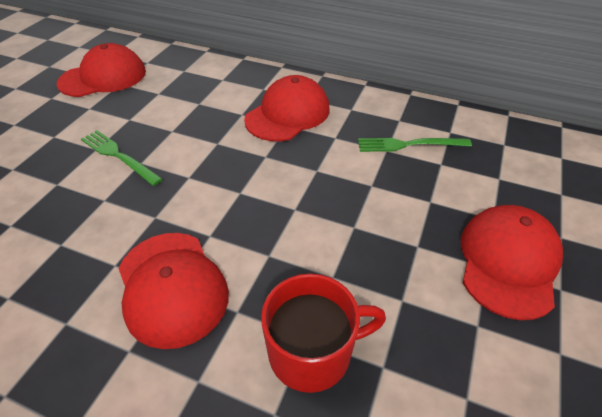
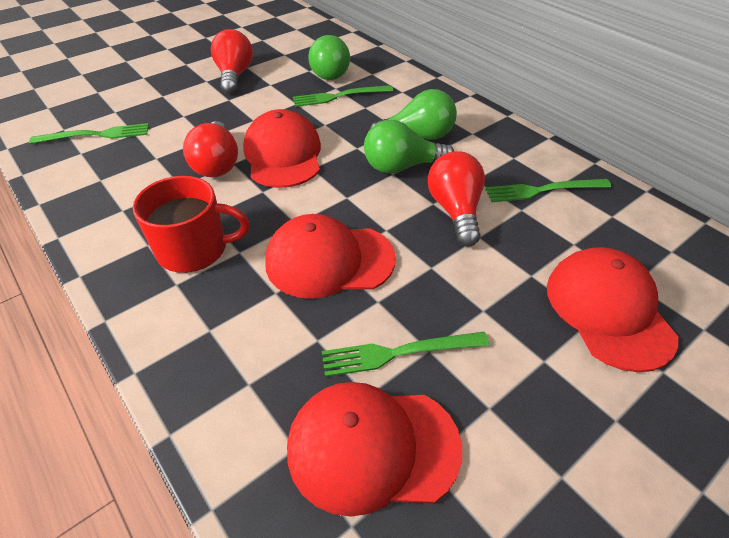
green fork: [81,130,163,186] [358,138,472,152] = 2 -> [29,123,149,144] [293,85,393,107] [322,332,489,377] [485,179,611,202] = 4
green light bulb: none = 0 -> [308,35,350,80] [364,120,454,174] [370,89,457,140] = 3
red light bulb: none = 0 -> [183,121,238,177] [211,29,253,94] [428,151,485,247] = 3

